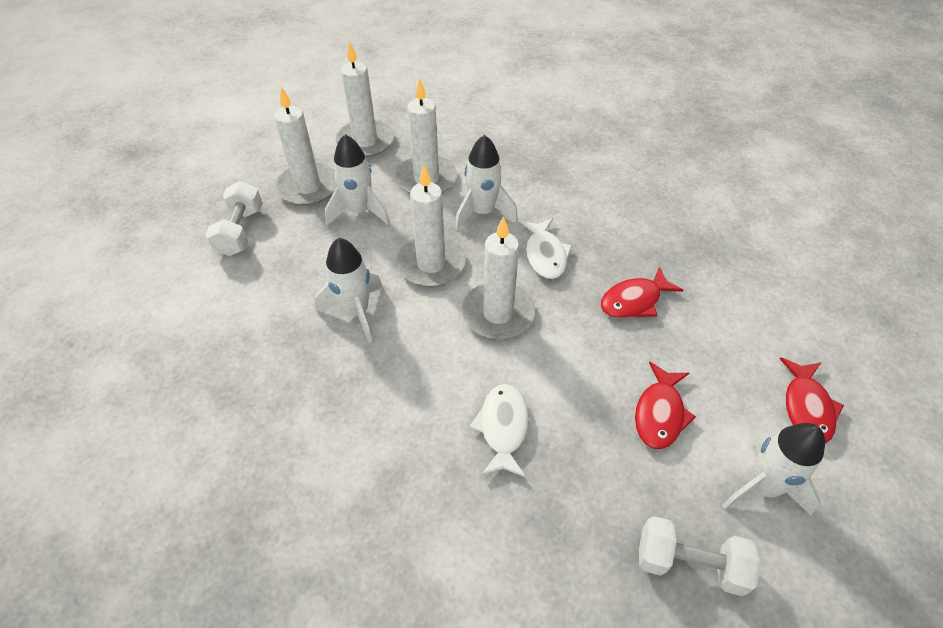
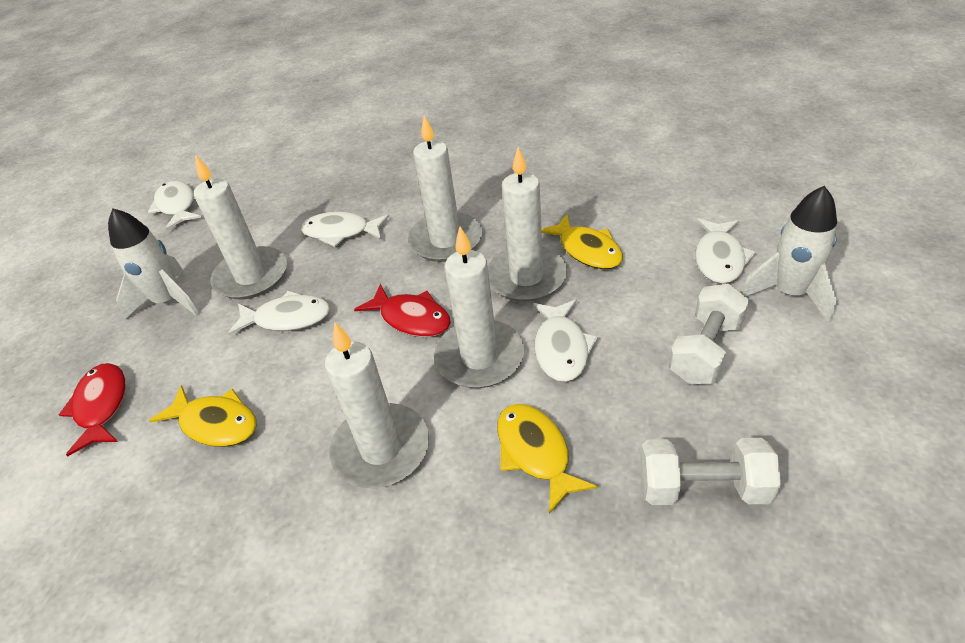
red fish: [601,266,683,318] [635,361,696,449] [780,357,844,444] = 3 -> [59,363,126,456] [354,283,451,337] = 2
white fish: [470,384,529,478] [520,218,572,279] = 2 -> [148,181,201,230] [228,291,330,335] [301,212,389,247] [533,300,598,382] [695,218,756,284] = 5
white rocket: [314,238,383,343] [325,134,390,226] [455,135,518,230] [722,423,825,516] = 4 -> [108,208,199,320] [741,186,837,323] = 2
yellow fish: none = 0 -> [149,385,256,447] [497,404,597,514] [542,214,623,269] = 3

